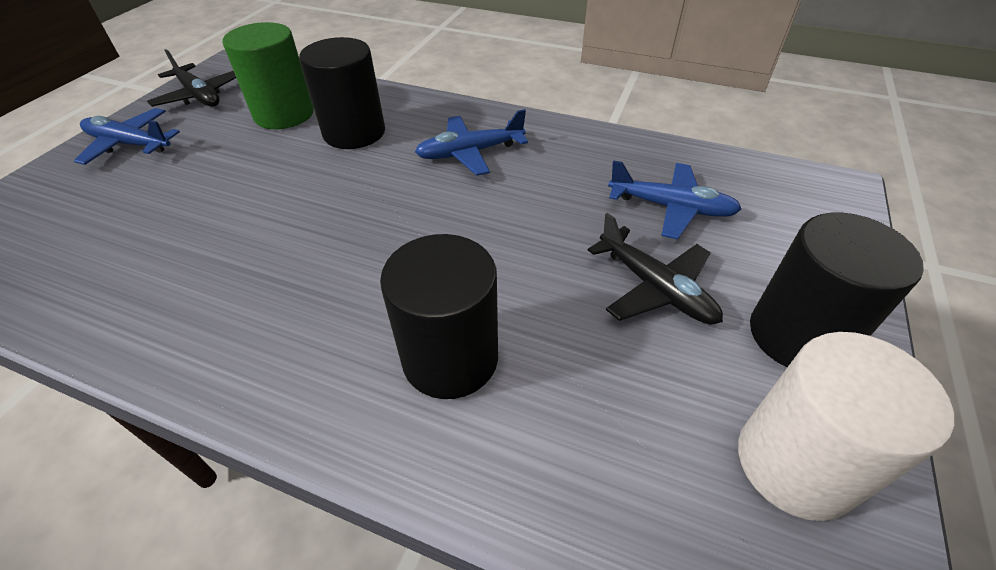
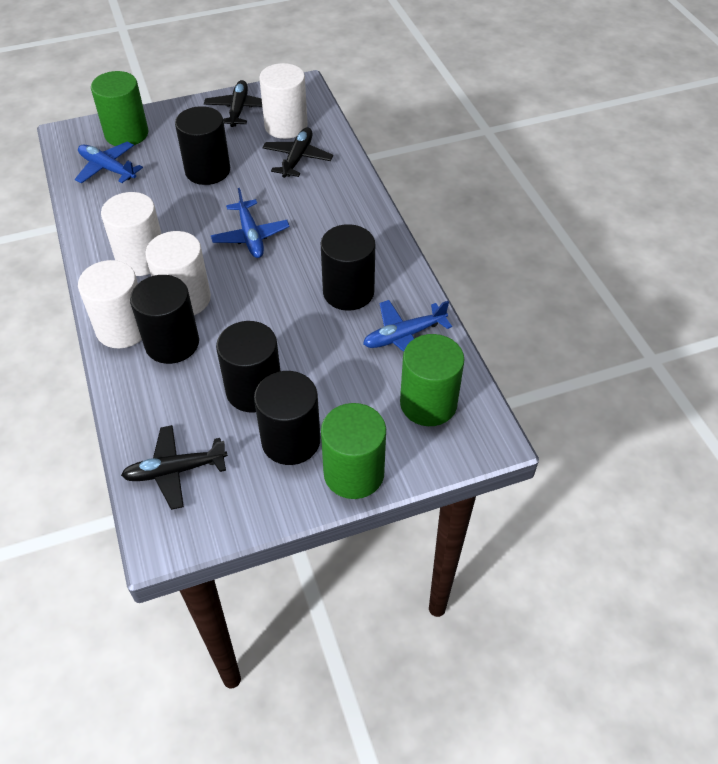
black cylinder: [299,37,385,149] [380,234,498,399] [750,213,924,367] = 3 -> [130,275,199,364] [175,106,230,185] [216,321,280,413] [254,371,320,465] [321,224,375,311] = 5
black plane: [147,49,236,107] [588,213,723,325] = 2 -> [121,425,228,510] [204,80,262,127] [262,127,333,178] = 3
green cylinder: [222,22,314,129] = 1 -> [91,71,148,146] [321,403,386,499] [400,334,465,426] = 3
white cylinder: [738,332,954,521] = 1 -> [78,260,142,348] [101,192,161,276] [145,231,211,315] [259,63,308,139] = 4

